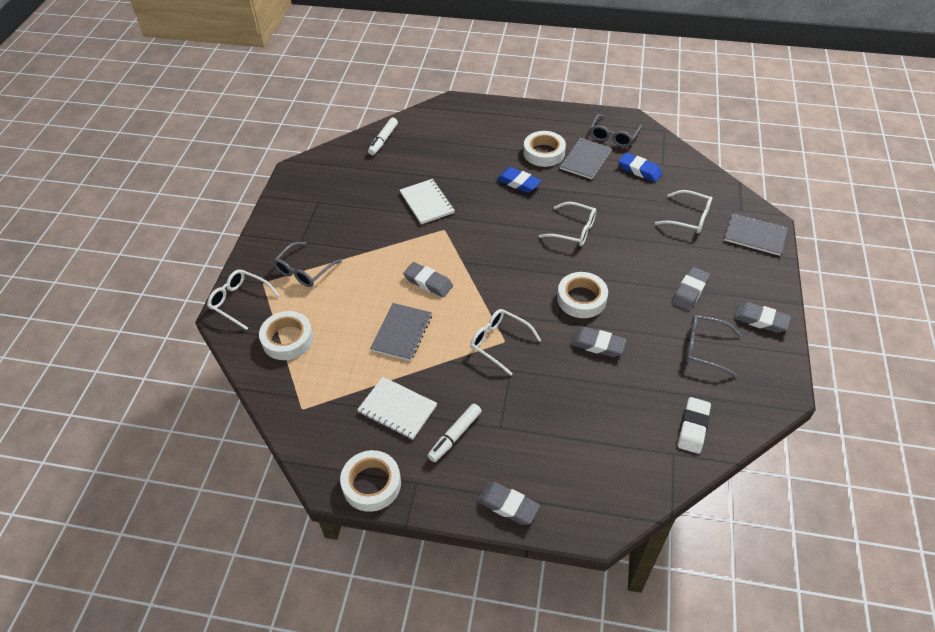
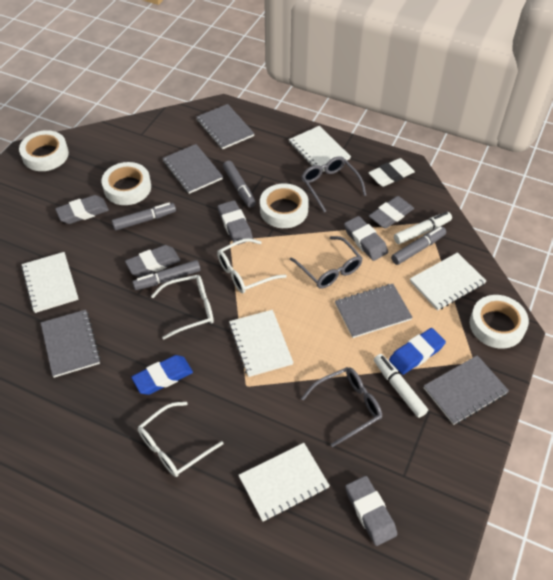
grey eraser: [403,262,453,297] [477,482,540,525] [571,327,627,357] [671,267,710,311] [734,302,791,333] = 5 -> [55,195,109,224] [125,245,180,277] [218,200,253,245] [344,216,388,261] [345,476,397,546] [369,196,414,229] = 6
grey marker: none = 0 -> [112,203,176,230] [132,260,200,290] [223,161,256,208] [391,226,446,265] = 4
grey notebook: [370,303,432,361] [560,138,612,179] [724,213,788,256] = 3 -> [41,310,101,378] [162,144,223,194] [196,104,255,149] [335,284,413,338] [424,355,509,425] = 5
white glasses: [207,270,280,330] [470,309,542,375] [539,202,597,246] [655,190,712,234] = 4 -> [138,402,223,477] [151,275,214,340] [217,238,287,294] = 3
white notebook: [357,377,437,440] [400,179,455,224] = 2 -> [21,252,79,313] [229,310,294,377] [239,443,330,522] [289,126,351,172] [410,252,486,311] = 5

